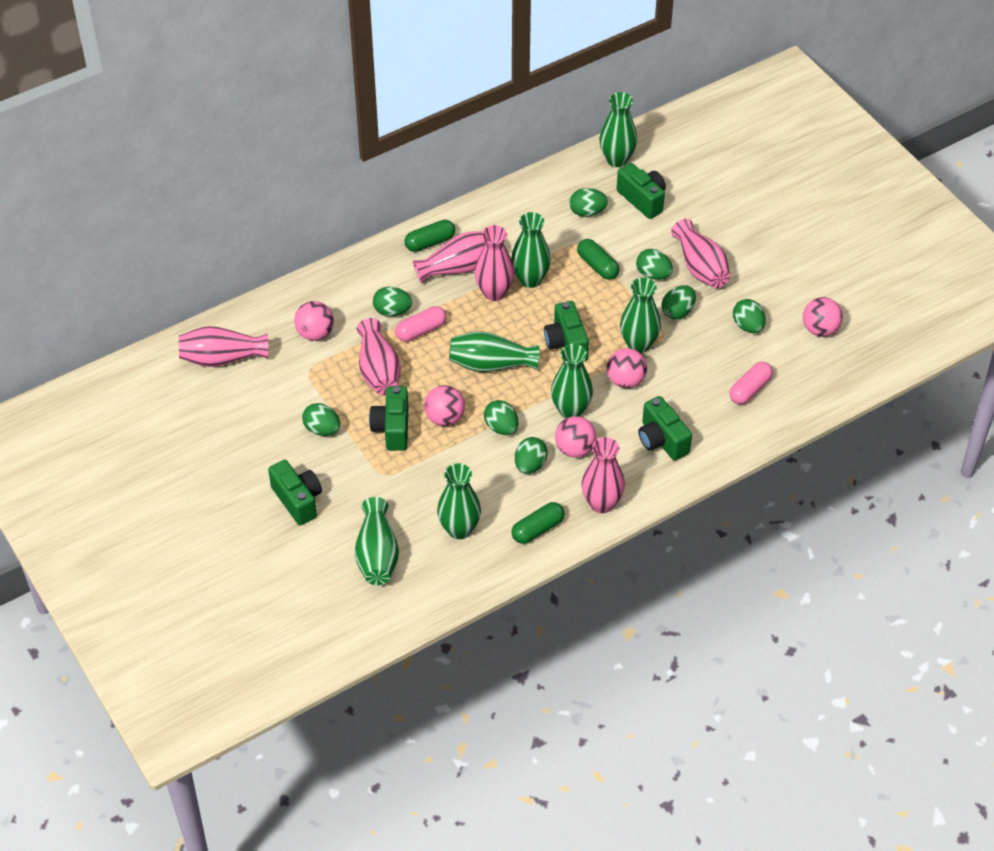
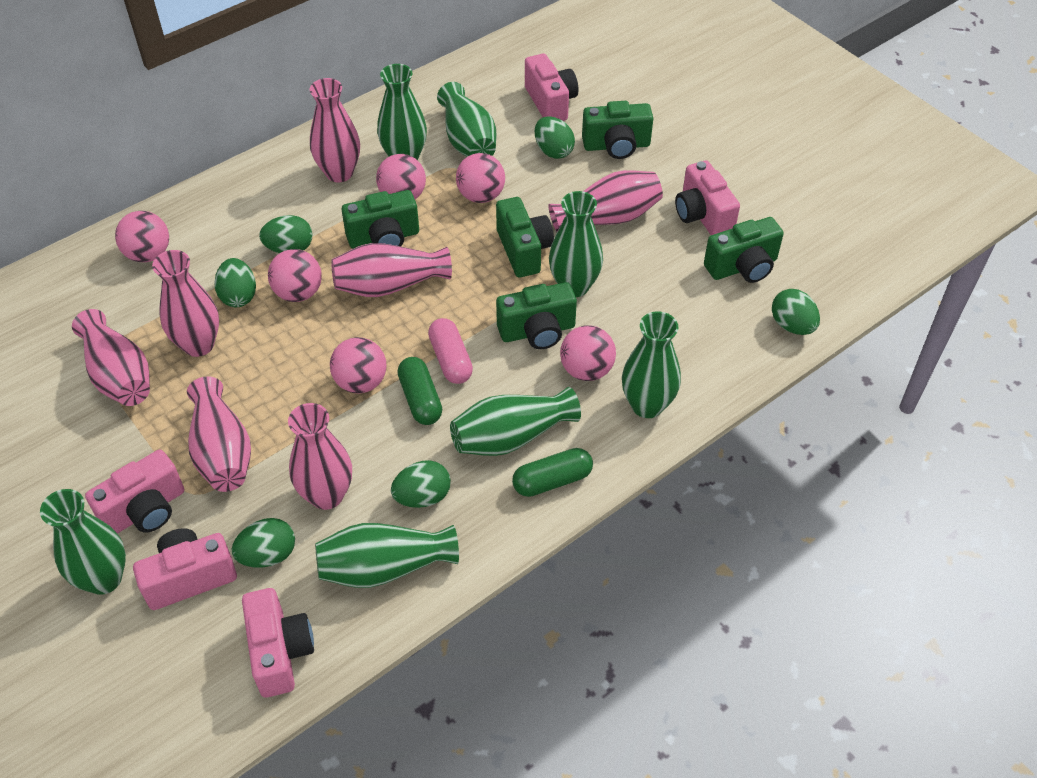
green capsule: [405,220,455,252] [512,502,565,544] [577,239,619,280] = 3 -> [397,357,442,425] [512,448,593,497] = 2
green egg: [302,403,340,436] [373,287,412,317] [484,400,518,435] [515,437,548,474] [569,188,608,217] [636,249,673,280] [662,285,696,319] [733,299,766,333] = 8 -> [214,258,256,307] [232,518,295,567] [259,215,313,253] [391,460,451,508] [535,116,575,159] [772,289,820,335] = 6
pink ball: [294,301,334,341] [424,385,465,426] [555,416,596,458] [607,348,647,388] [803,297,843,337] = 5 -> [115,211,169,262] [268,249,322,302] [330,337,386,393] [376,154,426,199] [456,153,505,203] [560,325,616,381] = 6
pink camera: none = 0 -> [85,450,184,534] [133,528,237,610] [242,588,314,698] [525,54,578,121] [675,160,740,235] = 5
pink capsule: [395,306,447,342] [729,362,773,405] = 2 -> [428,318,473,384] = 1
pink vase: [179,326,268,367] [357,318,401,395] [413,231,485,283] [475,225,514,301] [581,437,625,513] [671,219,730,288] = 6 -> [72,309,150,406] [152,250,219,357] [187,376,251,492] [288,403,352,510] [310,78,360,182] [331,243,452,297] [549,170,663,232] = 7

